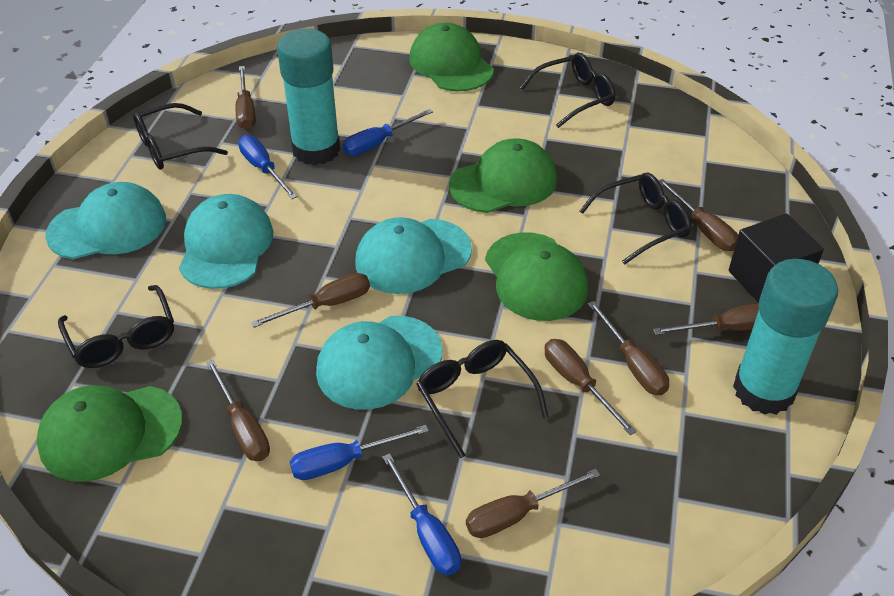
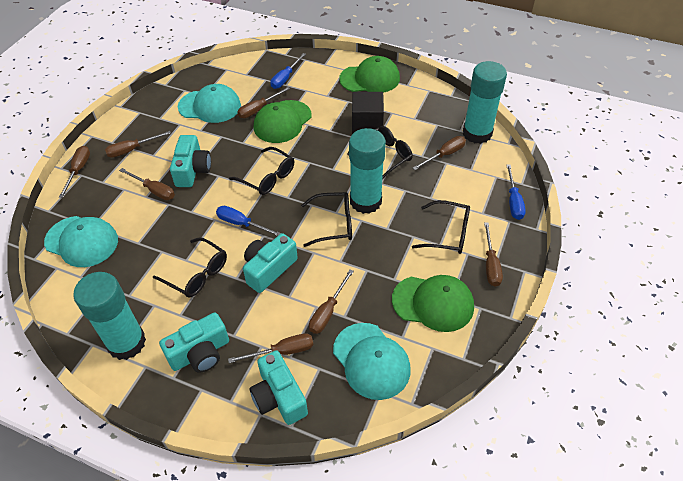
blue screwdriver: [238,135,298,199] [290,425,429,480] [343,109,433,156] [382,453,461,575] = 4 -> [216,206,281,236] [271,53,306,89] [506,164,526,220] = 3
green cap: [37,385,182,482] [409,23,494,92] [449,138,557,213] [485,232,588,321] = 4 -> [254,100,312,143] [339,56,400,92] [392,275,474,332] = 3
turquoise camera: none = 0 -> [159,312,229,373] [170,135,211,187] [243,233,298,293] [249,350,308,425] = 4
turquoise cap: [45,182,166,259] [179,194,274,289] [316,316,443,410] [355,217,472,294] = 4 -> [44,216,118,267] [178,84,241,123] [333,323,410,400] = 3
turquoise glue stick: [277,29,340,165] [733,259,838,415] = 2 -> [73,272,146,360] [349,128,386,214] [463,61,507,144] = 3

